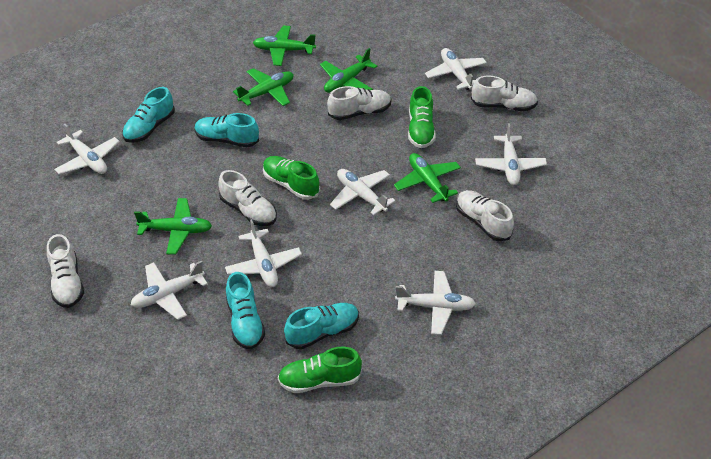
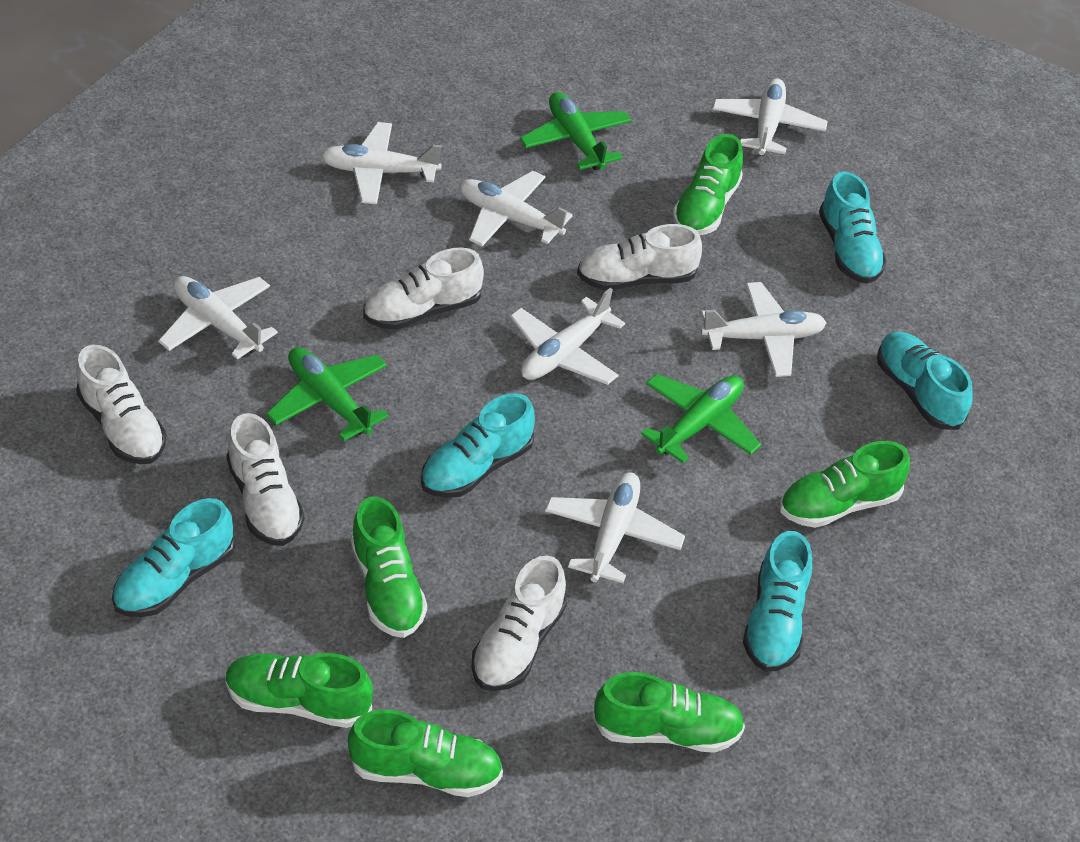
green plane: [134,198,212,255] [233,68,293,106] [253,26,316,66] [320,48,377,93] [394,153,461,203] = 5 -> [266,347,389,441] [520,92,631,170] [641,374,761,463] = 3
green shoe: [263,156,320,200] [278,347,362,393] [408,86,436,148] = 3 -> [225,653,373,728] [348,709,503,797] [350,497,427,638] [593,672,745,753] [673,134,743,235] [780,441,910,528] = 6
turquoise shoe: [122,87,175,143] [194,113,259,147] [226,272,265,350] [284,303,359,349] = 4 -> [112,498,235,617] [421,393,535,498] [743,531,812,672] [819,172,887,284] [877,332,973,430] = 5

